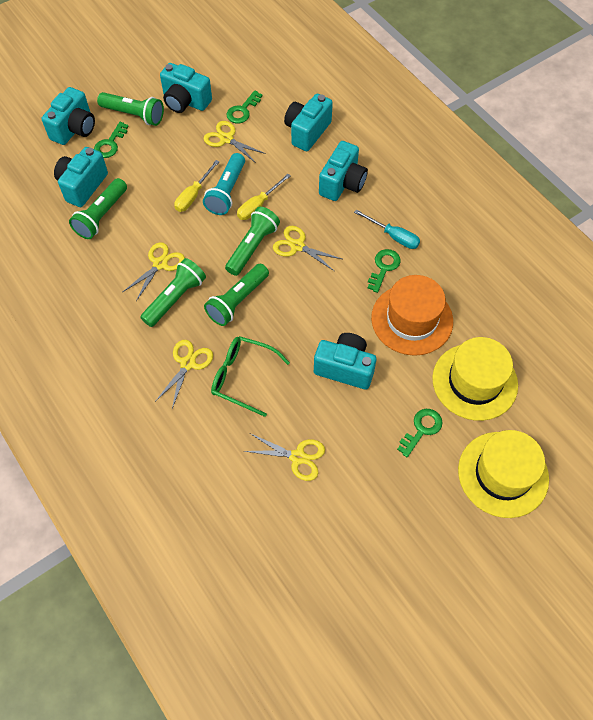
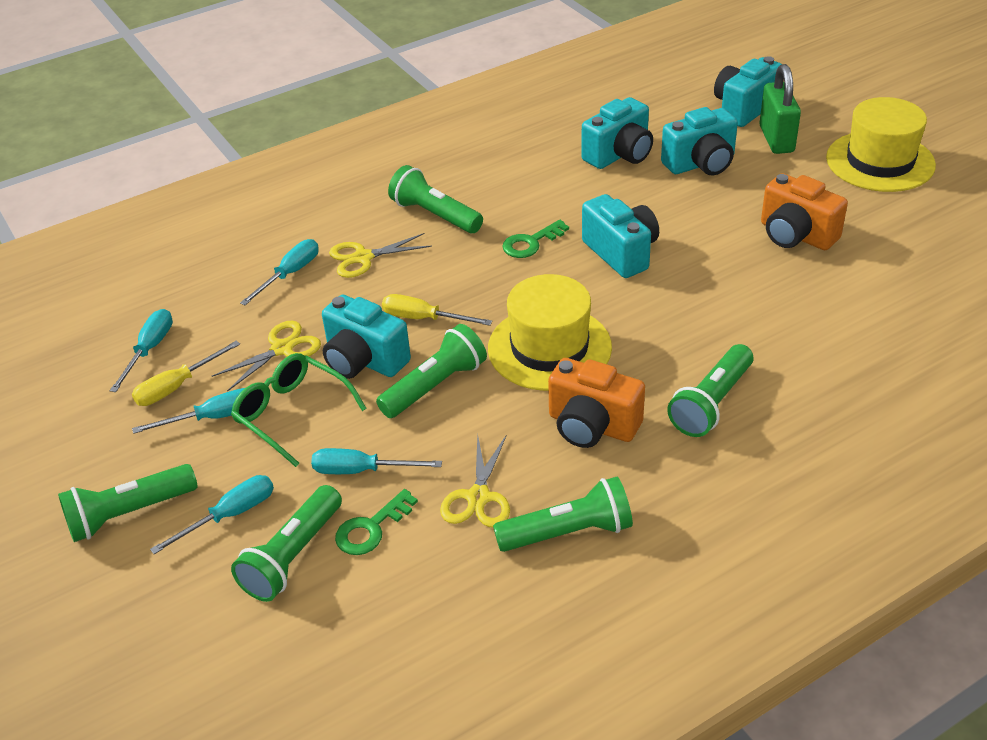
green flashlight: [69,178,127,239] [97,92,164,126] [140,258,206,327] [204,264,269,326] [225,207,280,276] = 5 -> [58,464,198,542] [231,485,342,602] [376,324,487,418] [388,165,483,233] [493,477,633,552] [667,344,753,437] = 6
green key: [94,122,129,158] [226,90,262,123] [367,249,401,293] [397,409,442,457] = 4 -> [335,489,418,555] [502,220,569,258] = 2
green padlock: none = 0 -> [759,64,801,154] = 1
orange camera: none = 0 -> [548,358,645,448] [761,173,848,250] = 2
orange hat: [371,275,453,356] = 1 -> none = 0
turquoise camera: [42,87,95,145] [54,147,108,207] [160,63,212,113] [284,94,333,151] [314,333,377,390] [319,141,368,201] = 6 -> [322,295,411,379] [581,97,653,169] [582,194,659,278] [661,107,738,175] [714,56,782,127] = 5
turquoise flashlight: [203,153,245,215] = 1 -> none = 0
turquoise screwdriver: [354,209,420,249] = 1 -> [110,309,173,392] [132,388,245,434] [150,475,274,554] [240,239,319,305] [311,448,442,474] = 5
yellow scissors: [123,242,185,301] [155,340,213,409] [203,121,266,163] [244,433,325,481] [273,226,342,271] = 5 -> [212,321,321,392] [329,233,432,278] [440,434,510,527] = 3

